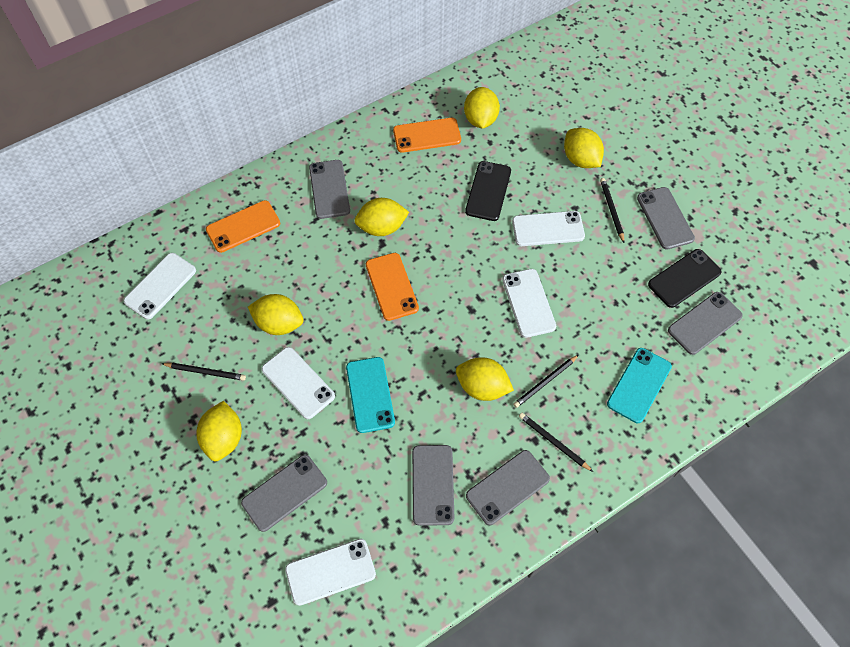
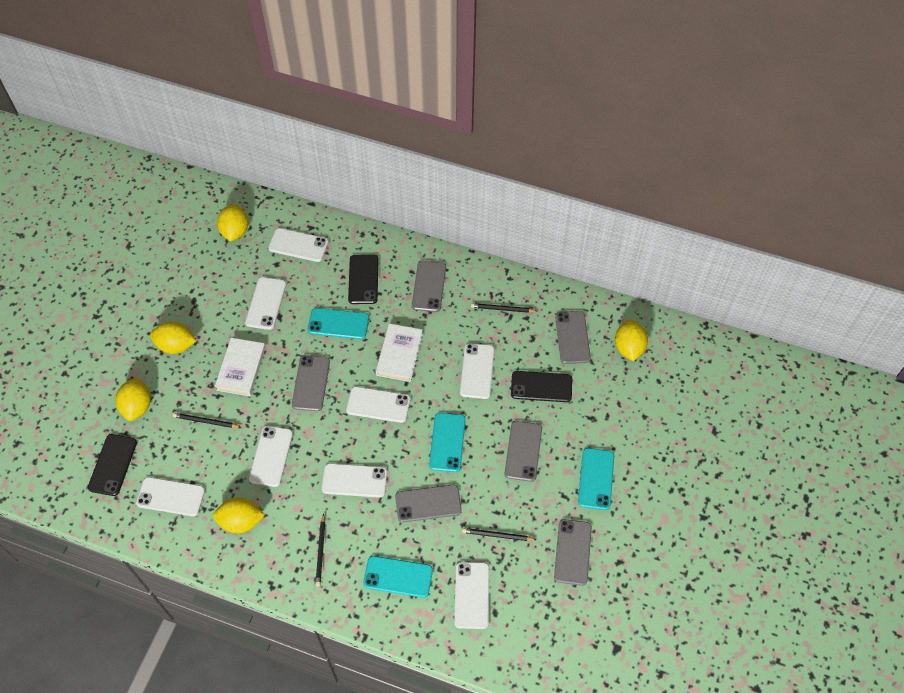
black phone: [465,161,511,221] [648,249,722,308] = 2 -> [88,434,137,496] [348,254,379,304] [511,371,572,402] = 3
orange phone: [206,200,280,253] [366,253,419,321] [393,118,461,153] = 3 -> none = 0
turquoise phone: [346,357,395,433] [607,348,672,423] = 2 -> [308,308,369,339] [363,556,433,598] [429,413,466,472] [578,448,614,510] = 4
white book: none = 0 -> [215,338,266,396] [376,323,423,382] = 2
white phone: [124,253,196,320] [262,347,335,419] [285,539,376,606] [502,269,556,338] [512,211,585,246] = 5 -> [136,477,205,516] [245,277,286,330] [249,426,293,487] [268,228,328,262] [322,463,387,498] [346,386,410,423] [454,562,489,629] [460,343,495,399] = 8
yellow lemon: [196,401,242,461] [248,294,303,335] [354,198,409,236] [456,357,514,401] [464,87,500,129] [564,128,604,168] = 6 -> [116,377,151,421] [150,321,196,354] [213,497,265,534] [217,204,248,242] [615,320,648,361] = 5

